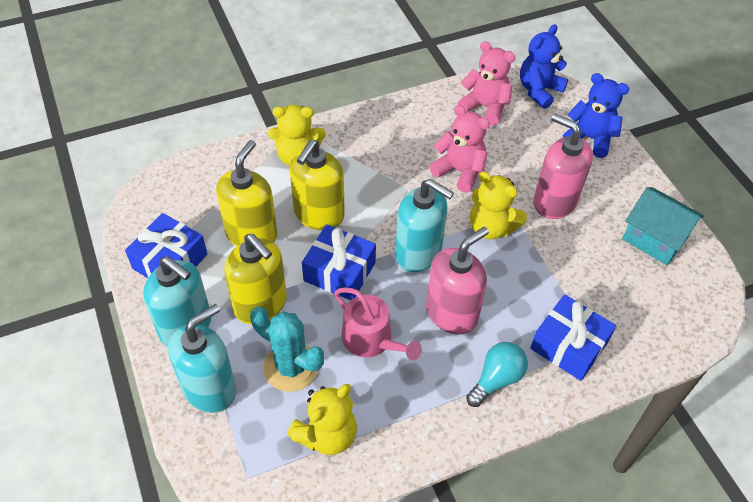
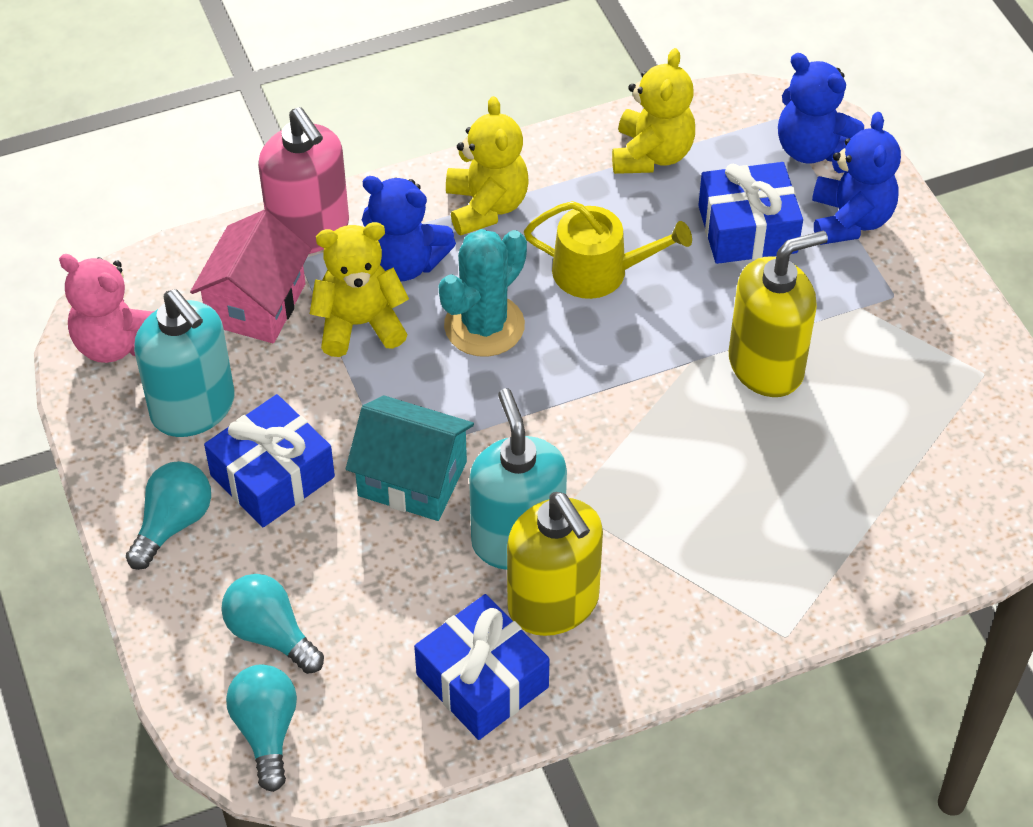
blue teddy bear: [520,24,568,109] [563,73,629,158] = 2 -> [362,176,456,281] [778,53,864,164] [812,112,901,245] = 3
pink house: none = 0 -> [190,210,312,343] = 1
pink soap dispenser: [426,227,489,335] [534,114,593,219] = 2 -> [258,107,349,254] = 1
pink teddy bear: [430,105,490,193] [457,42,515,125] = 2 -> [59,254,154,363] = 1
pink watering can: [334,287,422,360] = 1 -> none = 0
turquoise light bulb: [466,342,528,407] = 1 -> [126,461,211,570] [221,574,324,674] [226,664,297,792] = 3
turquoise soap dispenser: [143,256,211,346] [168,304,236,413] [395,179,454,272] = 3 -> [134,289,235,437] [469,388,567,570] = 2
yellow soap dispenser: [216,140,277,246] [224,234,287,324] [290,140,345,230] = 3 -> [507,492,603,636] [729,230,828,397] = 2
yellow watering can: none = 0 -> [524,201,692,299] = 1

